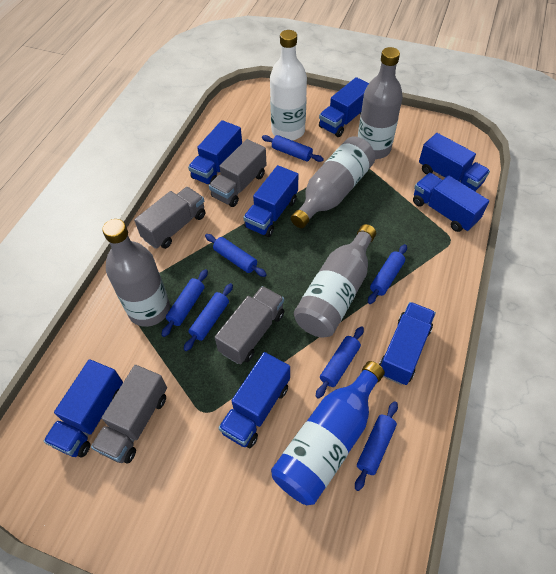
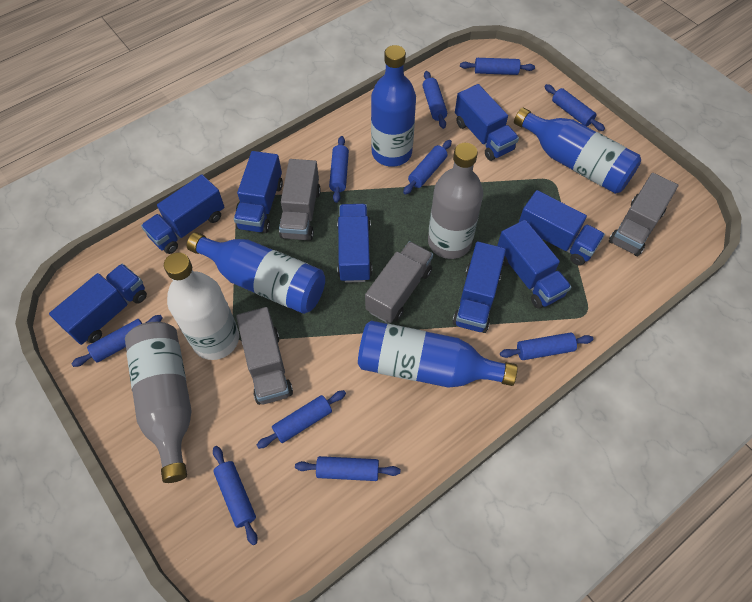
blue bottle: [271,361,385,505] = 1 -> [187,232,325,314] [358,321,518,388] [371,45,416,167] [514,108,641,194] = 4
blue rolling pin: [162,269,208,337] [184,283,233,351] [205,234,267,277] [262,135,324,162] [315,326,364,399] [355,401,398,491] [368,244,407,304] = 7 -> [71,315,163,367] [213,446,258,545] [257,390,346,449] [295,456,400,481] [329,136,349,203] [403,140,452,195] [423,71,447,129] [460,58,535,75] [500,332,593,360] [544,84,605,131] = 10
grey bottle: [102,219,170,327] [291,137,375,228] [294,224,376,338] [358,47,403,159] = 4 -> [125,322,192,483] [428,143,483,259] = 2

